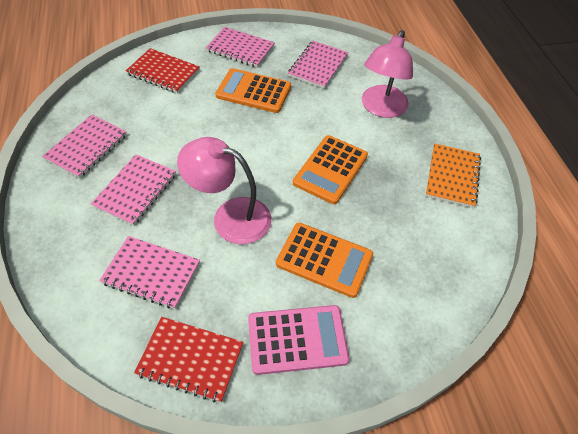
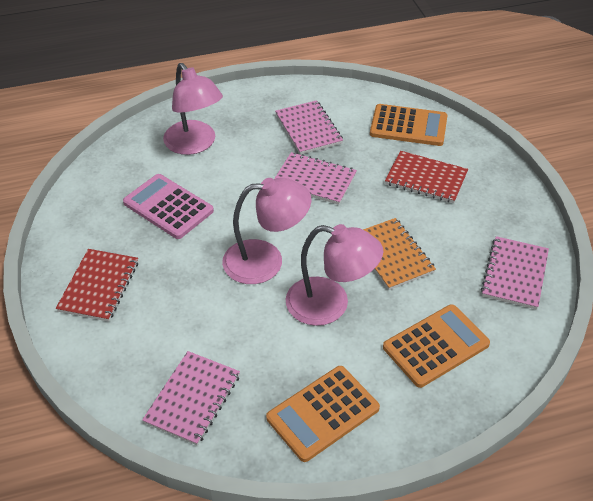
pink lamp: [177,137,271,244] [362,30,413,118] = 2 -> [163,63,223,155] [222,178,311,284] [286,224,383,326] = 3
pink notebook: [42,115,127,178] [91,154,176,226] [99,236,200,309] [206,27,275,67] [288,41,348,89] = 5 -> [142,351,240,445] [274,152,357,205] [275,100,343,155] [481,236,549,310] = 4

